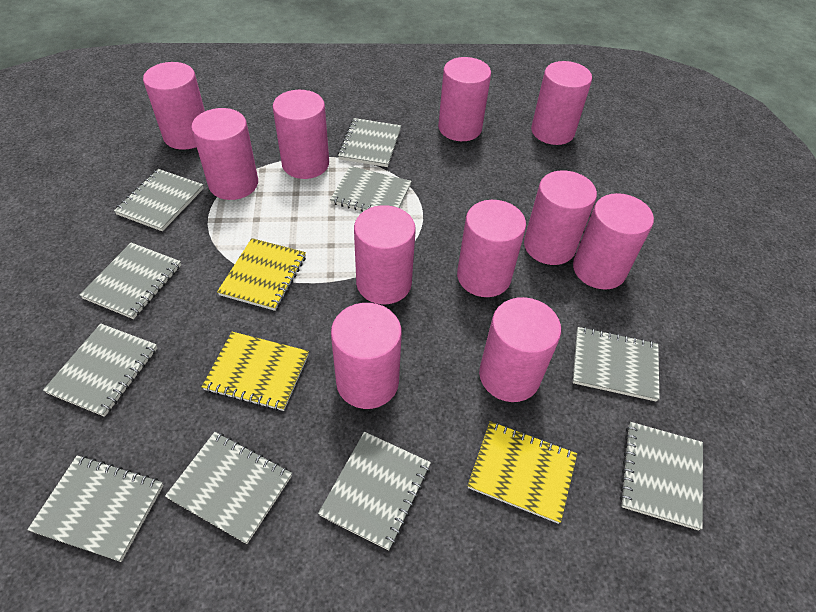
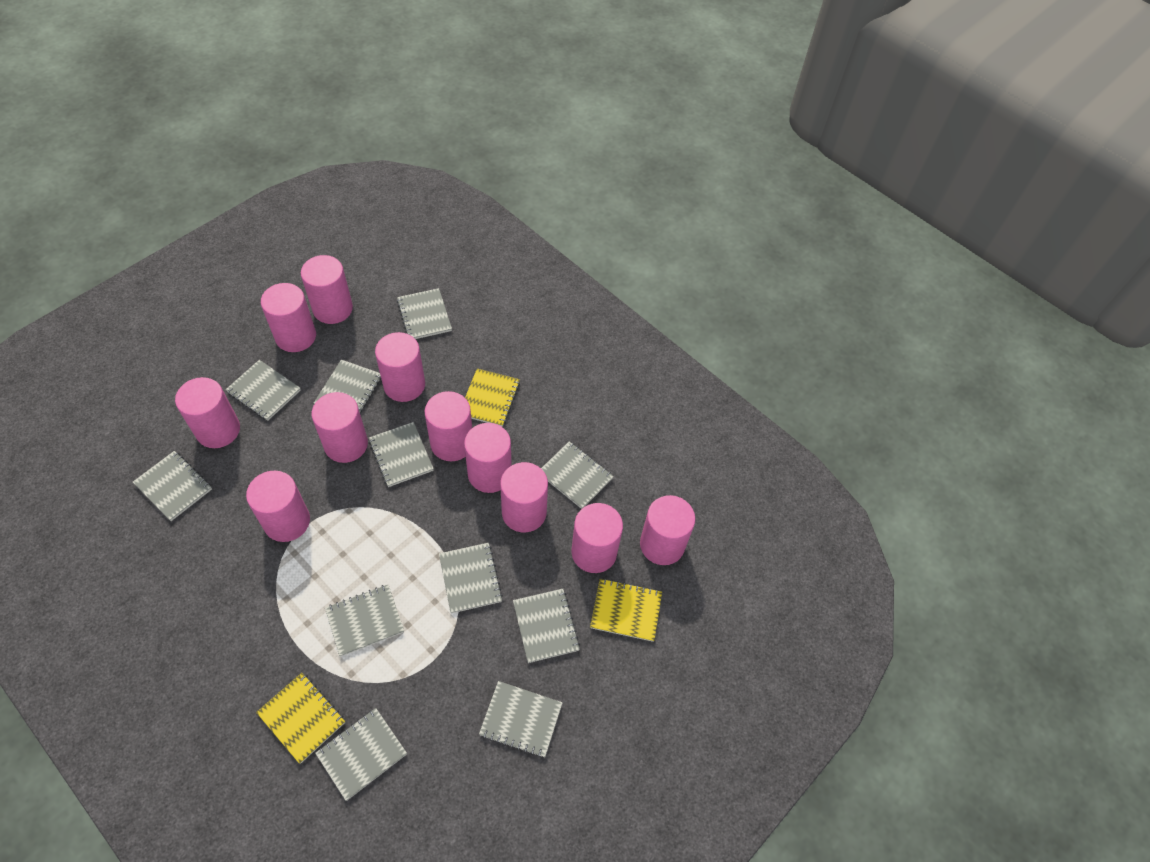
grey notebook: [27,455,164,562] [43,324,157,417] [80,243,181,319] [114,169,204,231] [165,432,292,544] [318,432,431,551] [330,166,412,212] [338,118,401,167] [573,327,660,402] [620,422,703,530] = 10 -> [133,451,212,521] [226,360,301,421] [314,360,381,412] [315,708,407,801] [325,585,404,657] [369,422,434,487] [397,288,452,339] [439,543,503,613] [479,681,563,758] [513,589,580,663] [541,441,614,509] = 11

